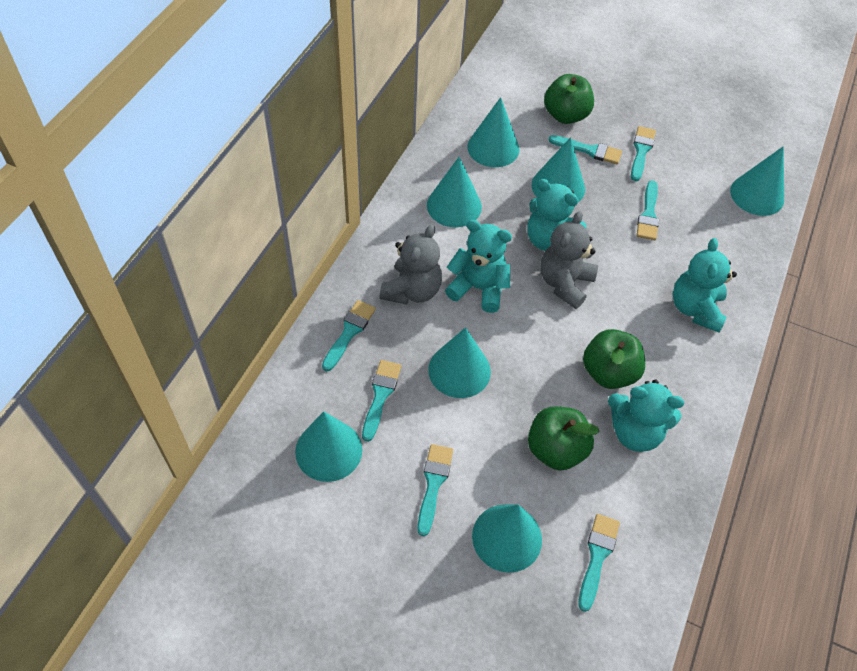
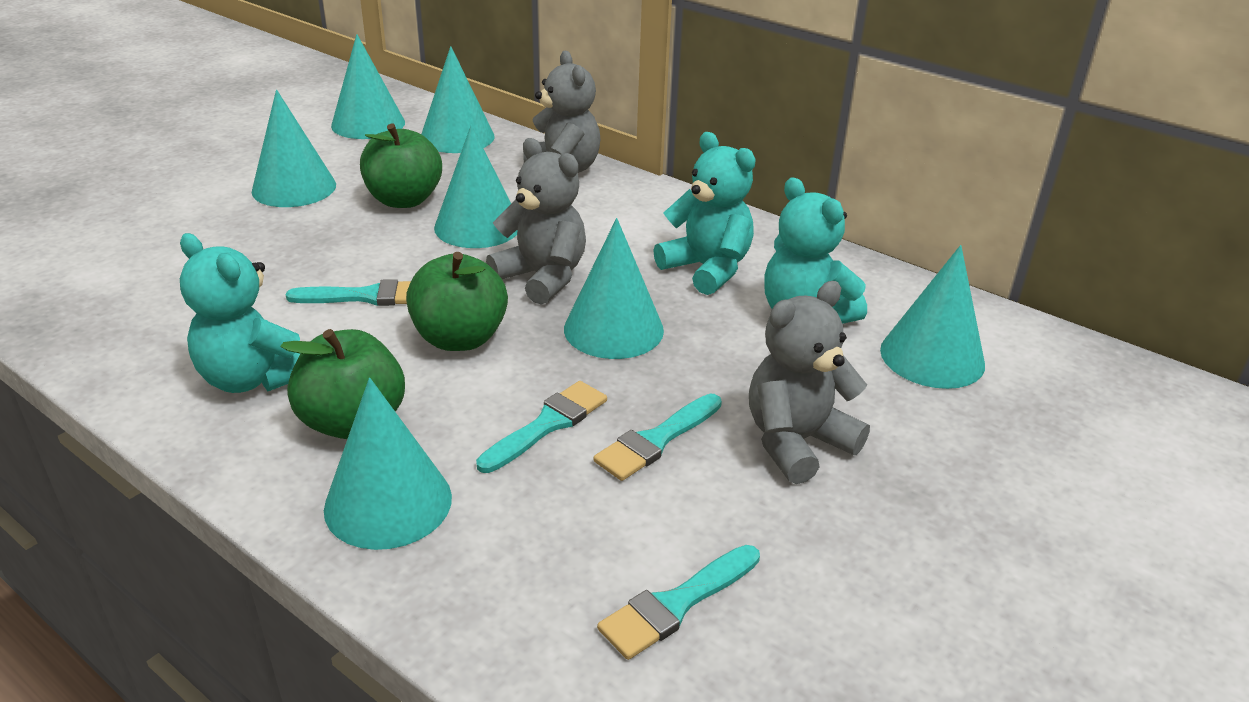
grey teddy bear: [379,225,442,305] [541,211,598,309] = 2 -> [486,138,586,305] [523,51,601,173] [749,281,870,484] = 3
turquoise brush: [322,300,376,371] [362,360,401,442] [417,444,453,536] [548,135,622,164] [578,514,620,612] [631,126,656,181] [637,180,659,240] = 7 -> [286,279,411,306] [476,381,607,473] [593,393,722,481] [597,545,760,660] = 4
turquoise teddy bear: [445,220,512,313] [527,179,587,251] [608,379,684,452] [673,238,737,333] = 4 -> [180,233,300,393] [653,132,756,295] [764,177,867,324] = 3

